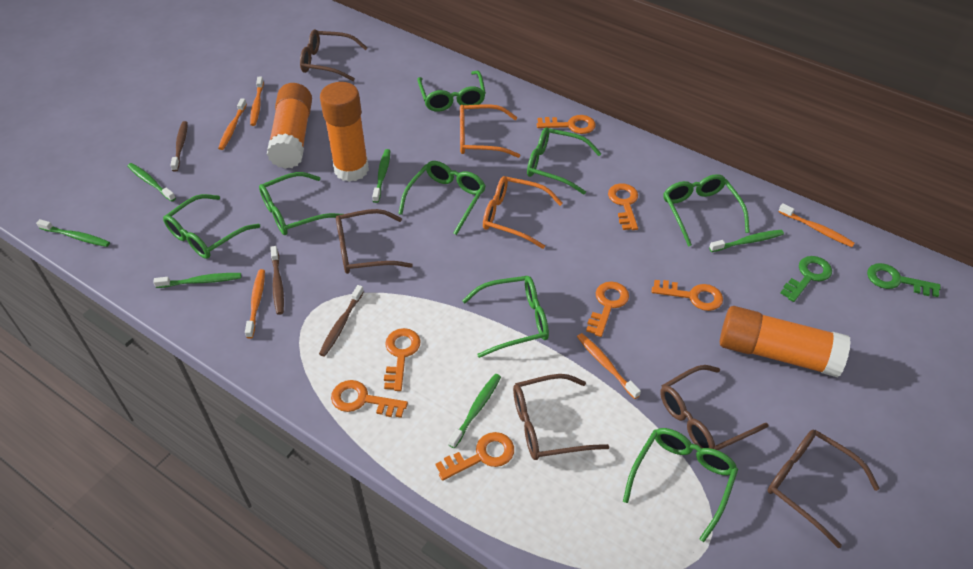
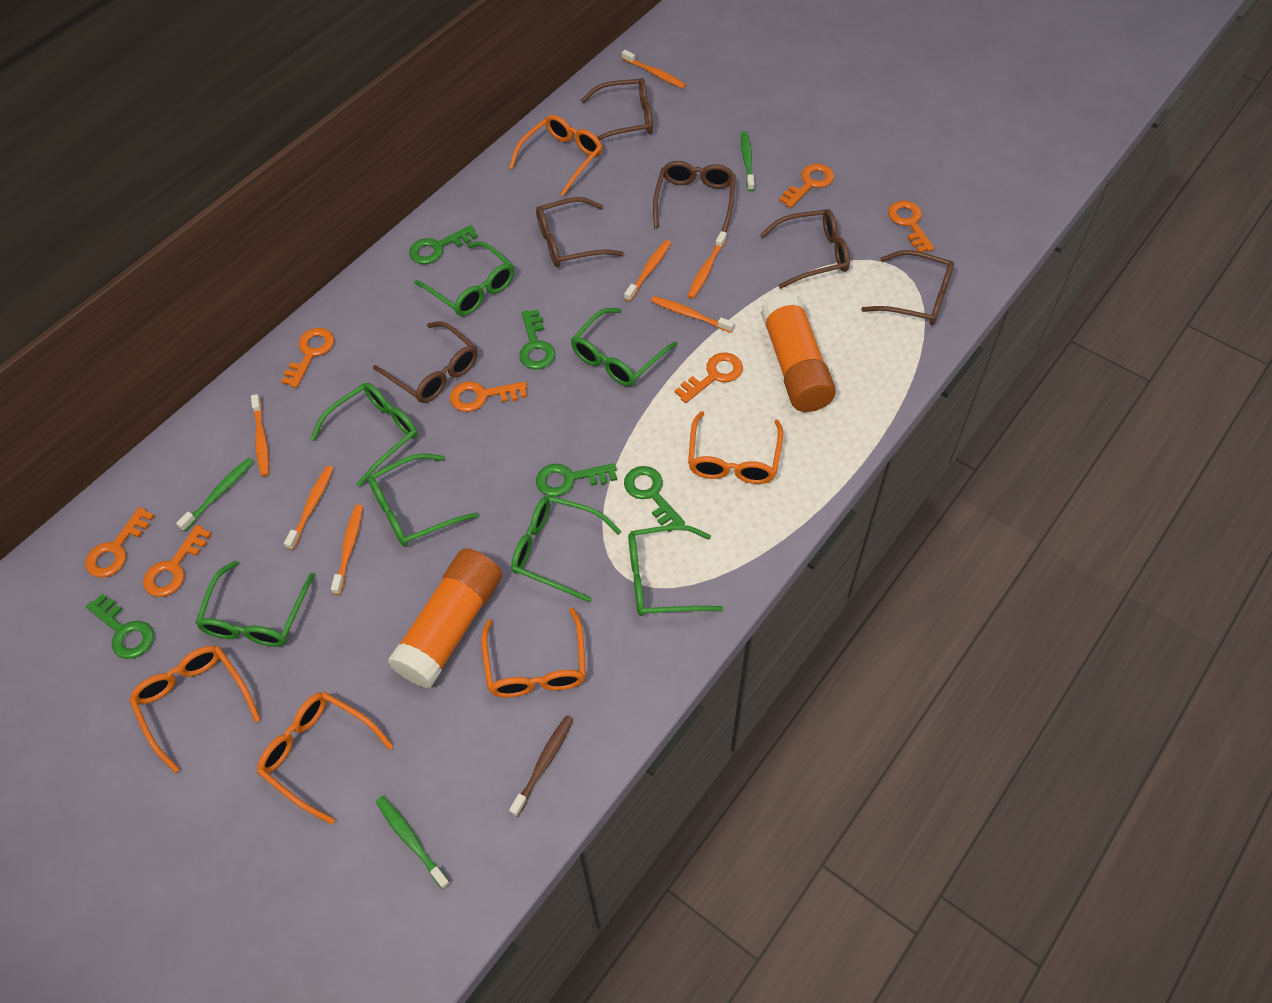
brown glasses: [300,29,368,81] [336,209,413,274] [513,374,609,460] [660,365,769,450] [768,430,880,548] = 5 -> [373,321,478,403] [536,197,624,267] [581,78,653,141] [653,161,736,232] [760,209,850,289] [861,250,954,325] = 6
brown toothbrush: [170,121,188,172] [270,246,284,315] [319,285,364,357] = 3 -> [509,715,574,817] = 1
green glasses: [163,194,260,259] [259,172,342,235] [398,161,486,235] [417,71,486,112] [462,276,549,358] [527,127,602,195] [623,428,738,542] [663,174,750,247] = 8 -> [195,561,315,647] [310,383,418,487] [368,453,478,547] [415,241,514,316] [511,496,621,602] [571,308,678,386] [628,525,723,616] = 7
green key: [780,256,832,302] [867,263,941,297] = 2 -> [86,594,154,659] [409,225,478,264] [519,310,555,369] [536,463,617,497] [624,466,685,532] = 5
green toothbrush: [36,219,110,247] [127,163,176,202] [153,273,241,288] [372,149,390,203] [448,374,501,449] [709,230,784,252] = 6 -> [176,458,254,531] [376,796,450,890] [741,131,755,191] = 3
orange glasses: [460,104,520,158] [483,176,563,249] = 2 -> [129,646,261,773] [257,692,393,824] [481,607,586,697] [509,115,602,196] [688,411,783,484] = 5
orange glue stick: [267,83,312,169] [320,82,369,182] [720,306,851,377] = 3 -> [388,548,502,688] [761,292,836,412] = 2
orange toothbrush: [218,98,247,150] [245,269,265,338] [250,77,264,126] [577,333,641,399] [778,203,855,247] = 5 -> [251,394,269,476] [284,466,334,550] [331,505,363,595] [622,50,686,89] [624,240,671,302] [651,296,734,333] [688,231,727,299] = 7

